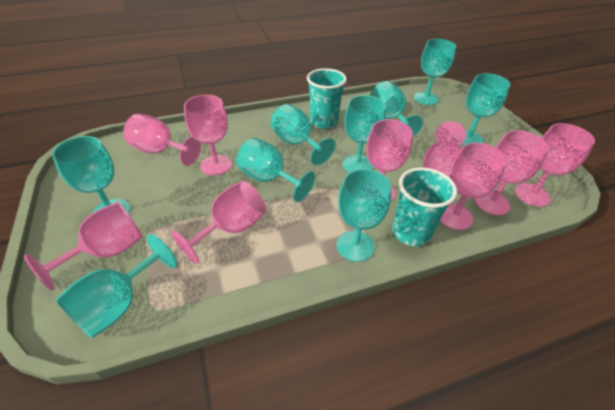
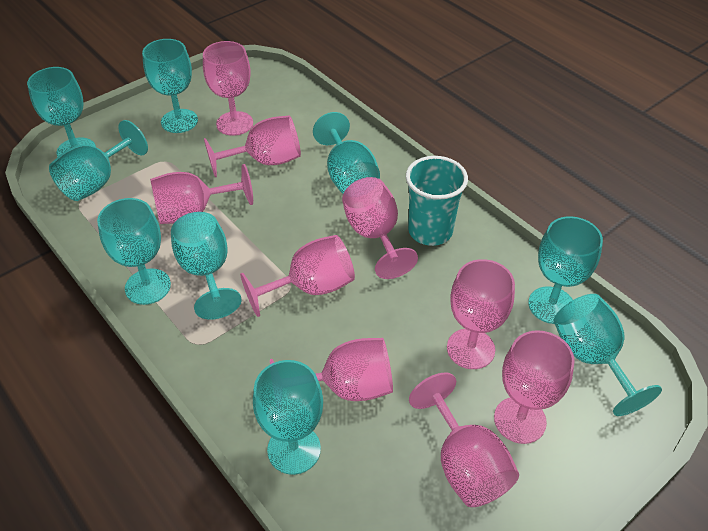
turquoise cup: [307,68,347,129] [392,167,457,246] = 2 -> [406,156,468,246] = 1

